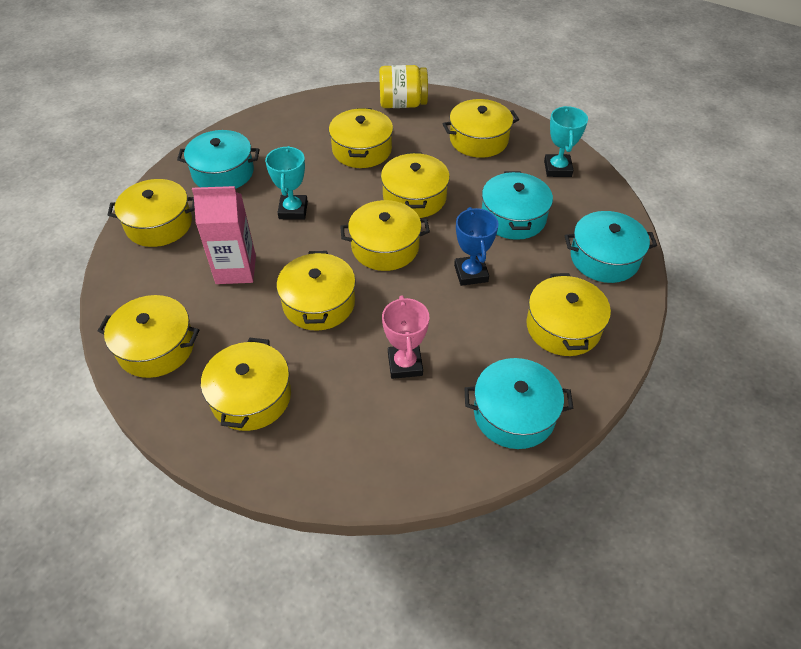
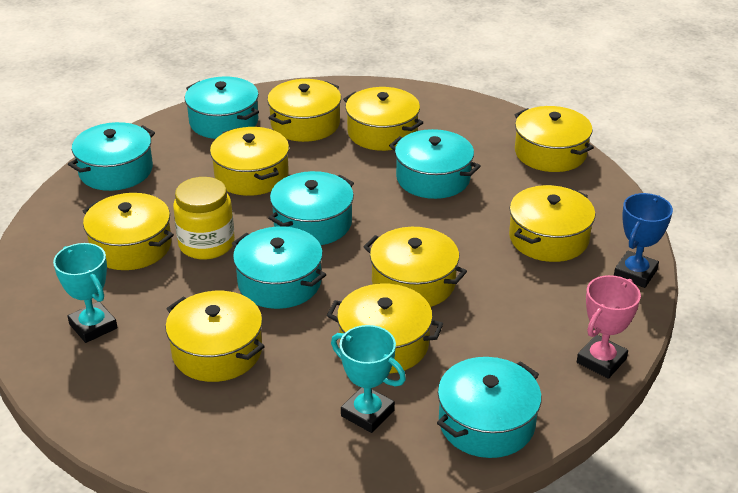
pink carton: [192,186,256,284] = 1 -> none = 0
turquoise pot: [177,130,259,189] [465,358,573,449] [482,171,553,240] [565,211,657,283] = 4 -> [68,122,155,191] [185,76,259,139] [232,227,326,309] [268,171,354,245] [389,129,481,199] [437,357,542,458] = 6

